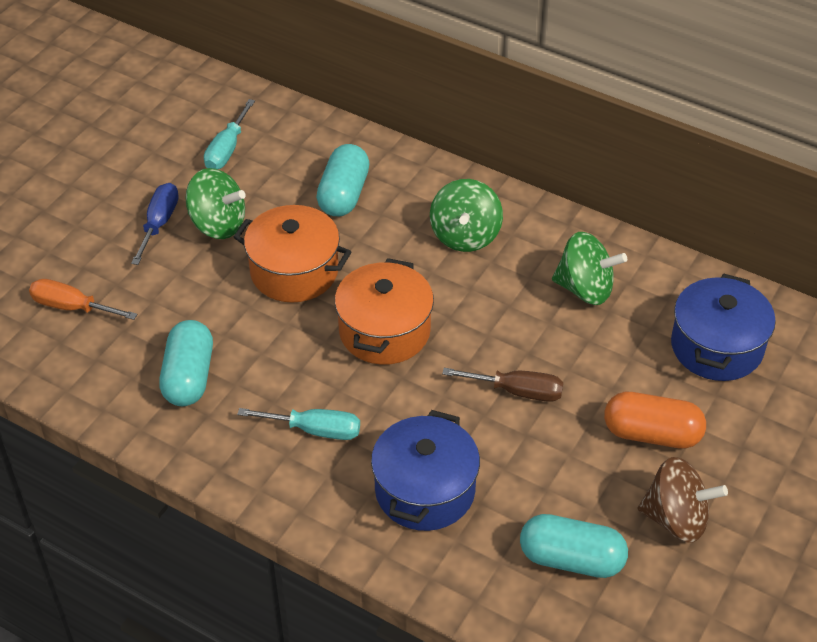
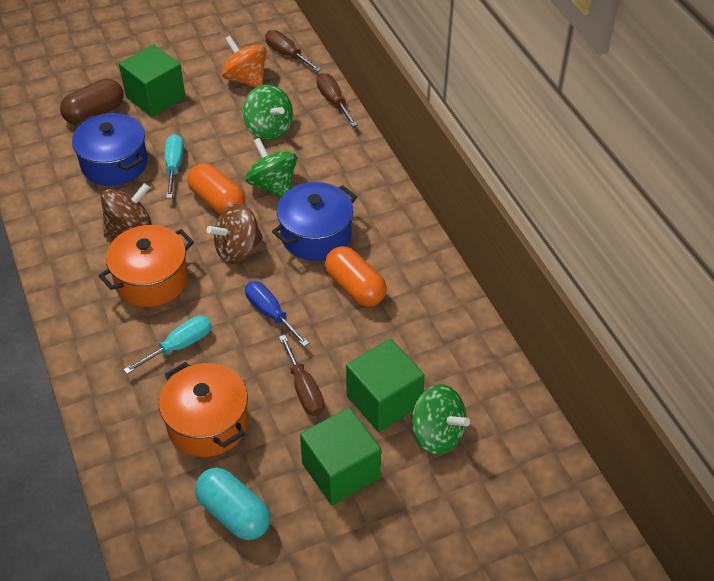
brown capsule: none = 0 -> [60,79,124,125] = 1
brown screwdriver: [442,368,563,402] = 1 -> [265,30,322,72] [279,335,325,416] [317,73,358,126] = 3
brown spinning top: [638,457,728,543] = 1 -> [101,183,152,238] [207,204,263,264] = 2
green cube: none = 0 -> [119,44,186,117] [300,407,381,505] [346,338,424,432] = 3
orange capsule: [604,392,706,449] = 1 -> [187,163,245,214] [325,246,387,307] = 2
orange screwdriver: [29,279,138,320] = 1 -> none = 0
orange spinning top: none = 0 -> [222,36,267,88] = 1
turquoise capsule: [159,320,213,406] [316,144,369,216] [520,514,628,578] = 3 -> [195,468,270,540] = 1

